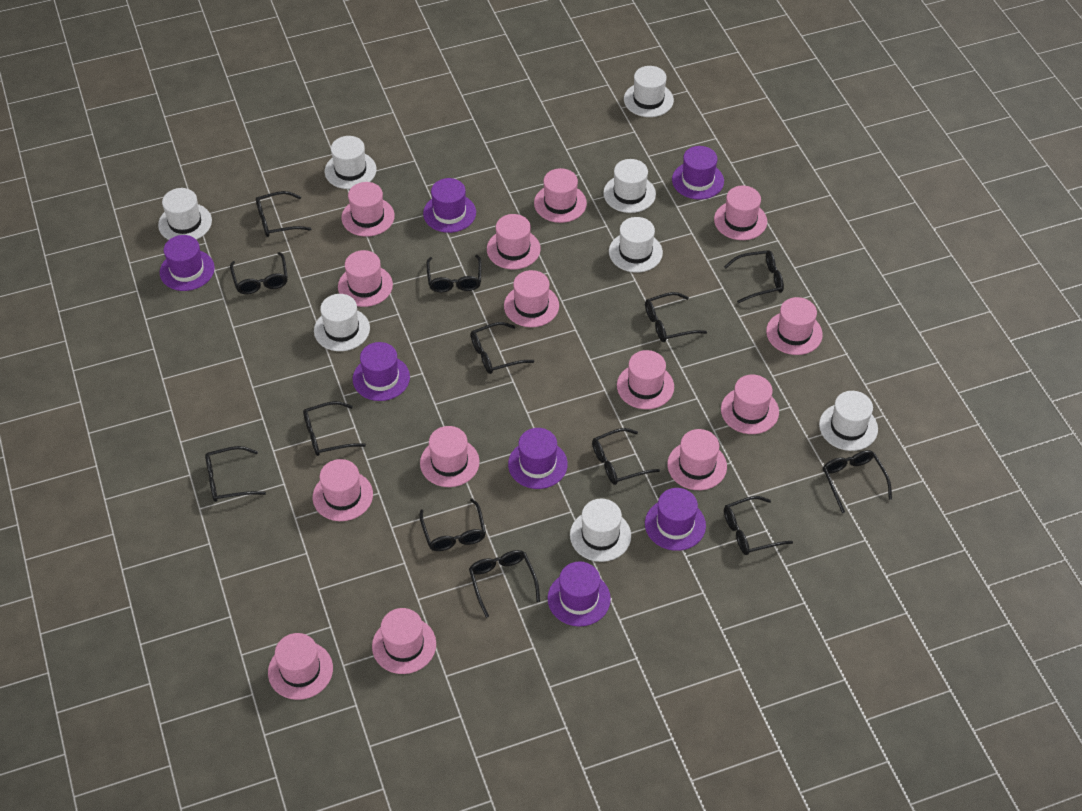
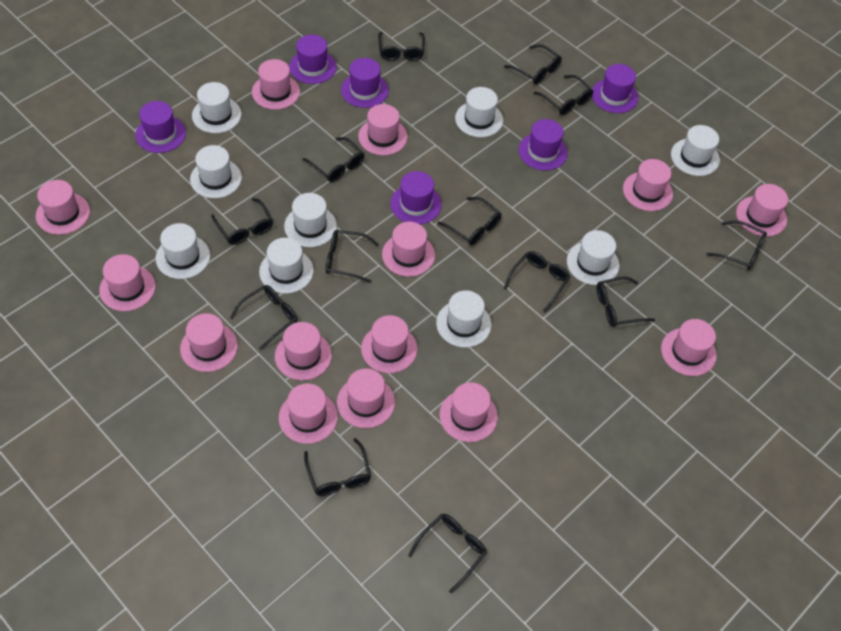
purple hat: [160,235,215,291] [353,342,410,401] [423,178,476,233] [508,428,568,489] [548,562,611,626] [645,488,706,551] [672,146,724,200] = 7 -> [135,101,186,153] [289,35,337,84] [341,58,389,108] [390,171,442,224] [519,119,568,171] [592,64,638,113] = 6
white hat: [158,188,212,240] [314,294,370,351] [325,136,376,189] [570,499,631,562] [603,159,656,213] [609,217,663,272] [624,66,674,117] [819,391,878,451] = 8 -> [156,223,210,279] [190,145,242,198] [192,82,241,133] [259,238,314,294] [284,193,337,247] [436,290,491,347] [455,87,503,137] [567,230,619,285] [671,125,720,176] = 9

